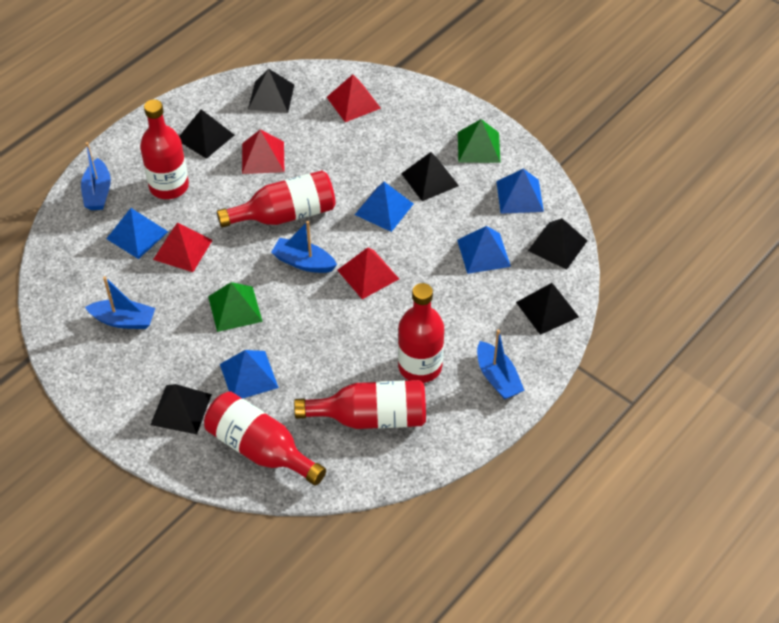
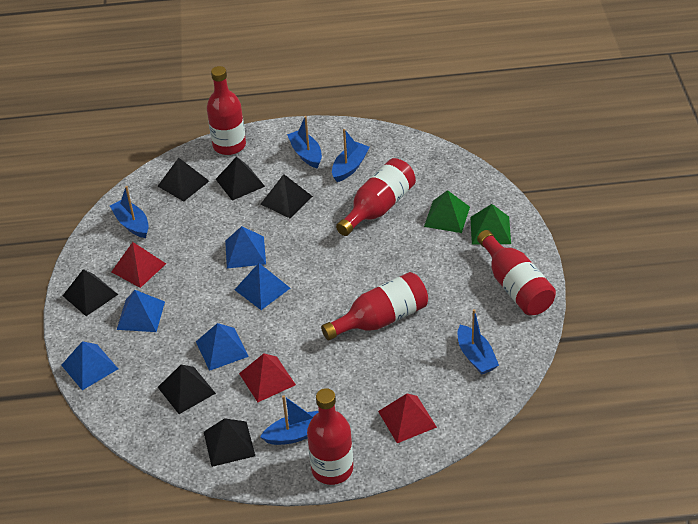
blue boat: [81,142,111,210] [85,276,155,329] [271,221,337,273] [477,330,525,400] = 4 -> [110,186,149,238] [260,395,319,445] [287,116,322,169] [332,129,370,182] [458,309,499,374] = 5
red pyramid: [153,222,212,272] [242,130,284,174] [327,74,381,122] [337,247,399,299] = 4 -> [111,242,166,288] [239,353,296,402] [378,394,437,443] = 3

